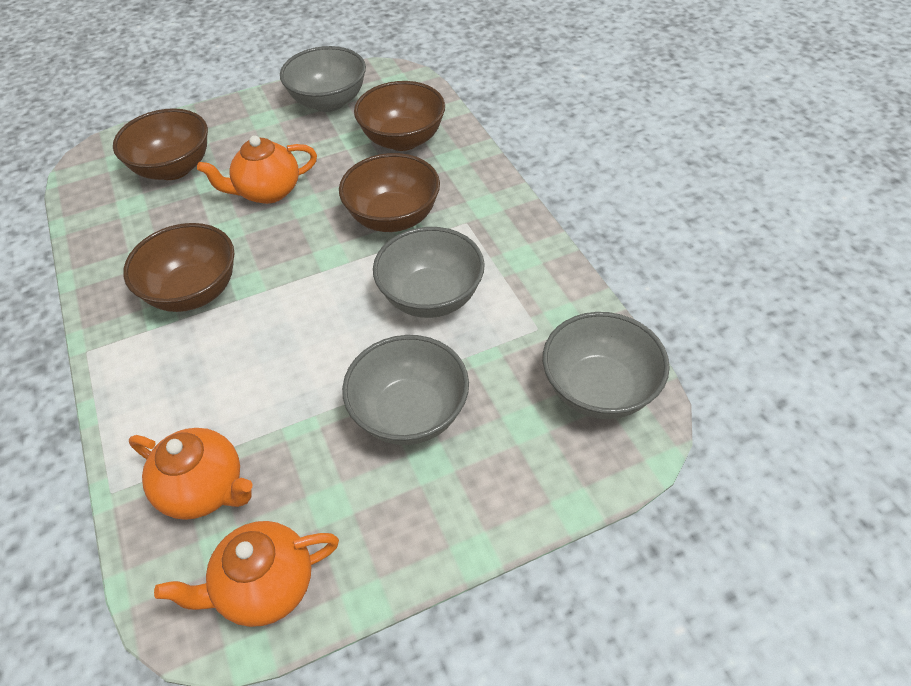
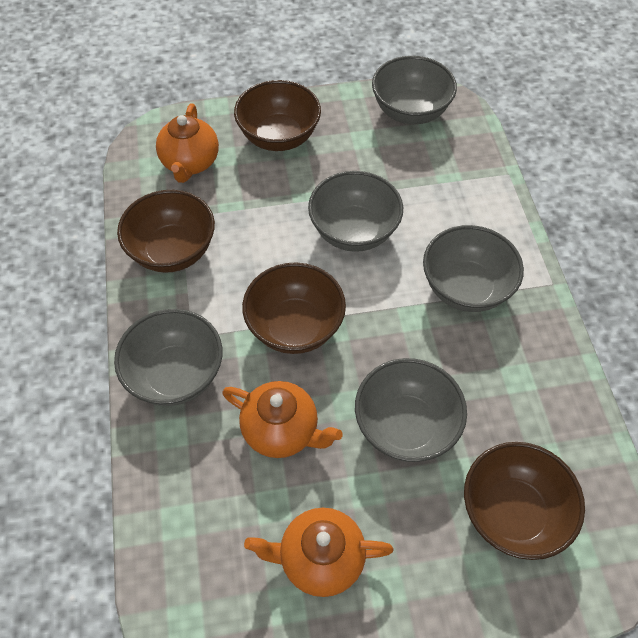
grey bowl: [280,46,366,112] [342,335,469,445] [373,227,485,318] [543,312,670,419] = 4 -> [114,309,222,406] [308,171,403,252] [355,358,467,462] [372,56,457,124] [423,225,524,312] = 5

